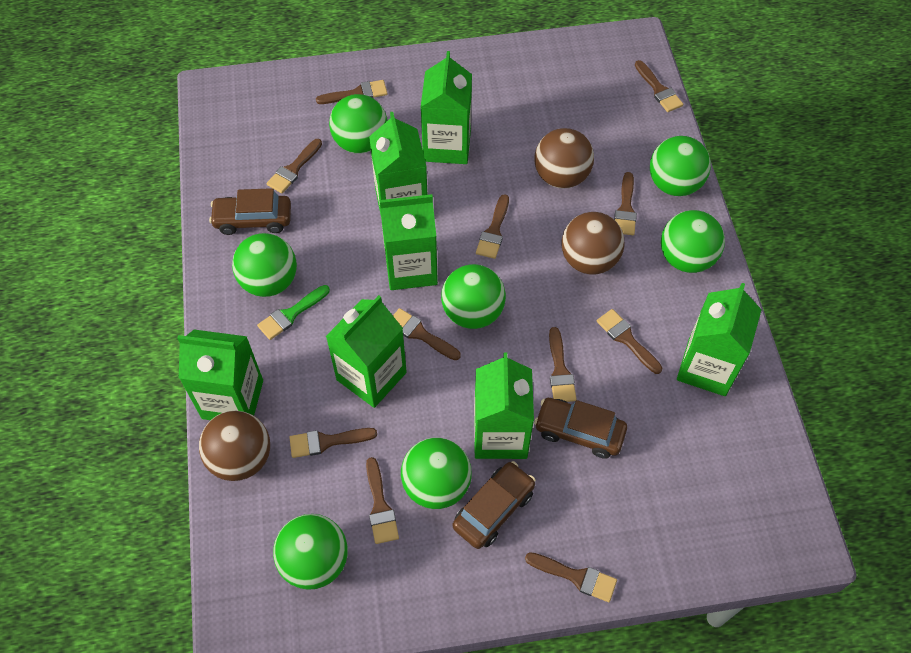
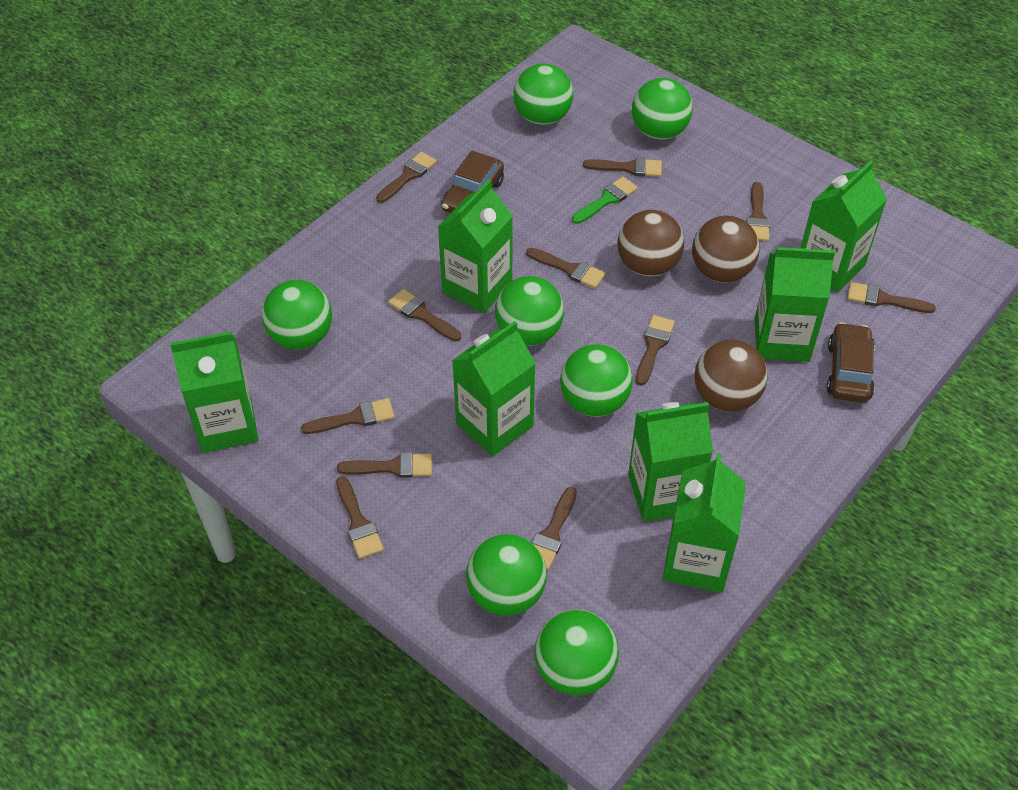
brown car: [209,188,291,235] [453,461,536,549] [534,398,627,459] = 3 -> [441,150,504,213] [827,322,875,403] = 2

